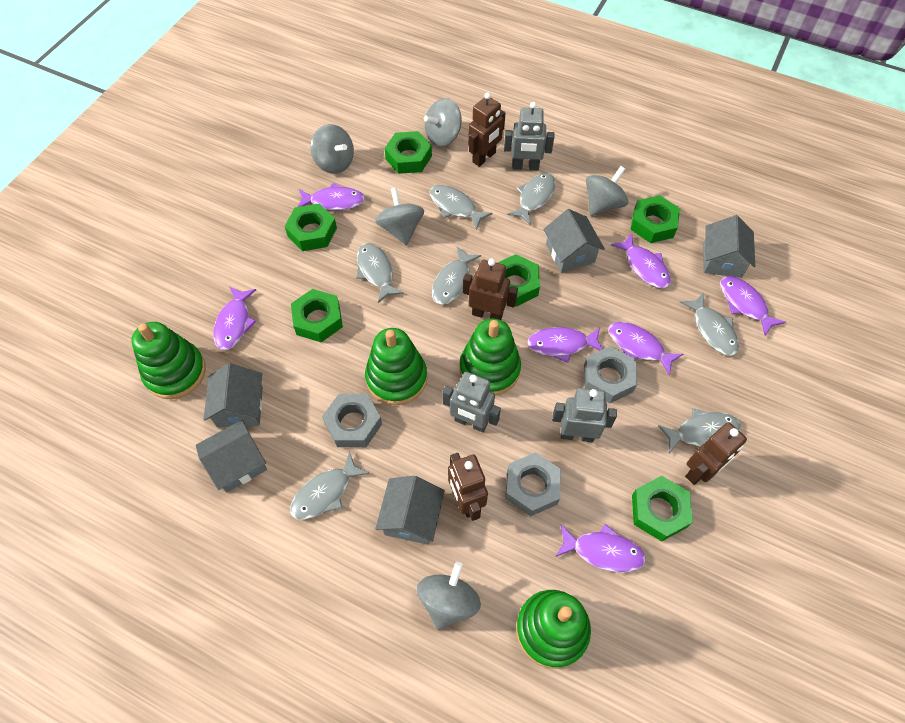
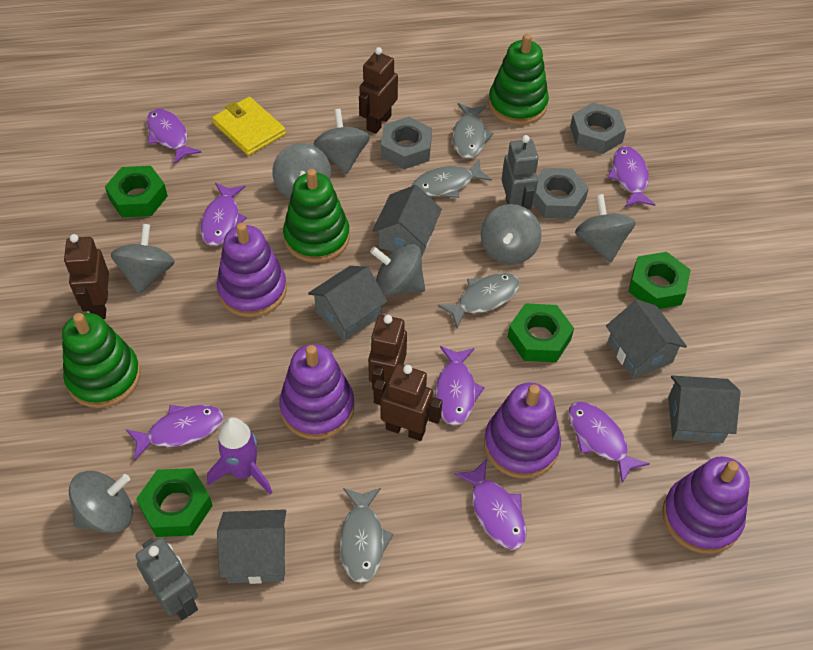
green nut: [285,203,337,251] [291,289,343,342] [384,131,432,174] [498,254,540,307] [630,195,680,243] [632,476,693,541] = 6 -> [105,166,168,218] [136,468,213,537] [508,303,574,362] [628,252,691,309] = 4
green stacking toy: [131,322,206,399] [365,328,427,405] [460,318,521,395] [516,590,591,669] = 4 -> [62,313,140,408] [283,169,350,263] [488,34,549,125] = 3
grey fish: [290,451,369,520] [356,243,404,303] [430,185,493,230] [432,246,481,305] [507,173,556,225] [658,409,741,453] [680,293,739,356] = 7 -> [340,488,394,583] [412,160,492,198] [438,273,520,328] [453,103,494,159] = 4
grey robot: [442,372,501,433] [504,102,554,170] [552,388,617,442] = 3 -> [136,538,198,620] [501,135,539,209] = 2
grey spinning top: [310,124,354,174] [375,188,424,245] [417,562,481,630] [424,98,462,147] [586,166,628,216] = 5 -> [69,471,133,533] [111,224,175,295] [272,143,331,199] [314,109,370,174] [370,244,425,296] [481,204,542,264] [575,194,636,263] = 7
purple rocket: none = 0 -> [207,417,272,495] = 1
purple stacking toy: none = 0 -> [216,223,287,317] [279,344,355,440] [484,382,561,479] [662,456,750,554] = 4
yellow wallet: none = 0 -> [212,97,286,156] = 1

